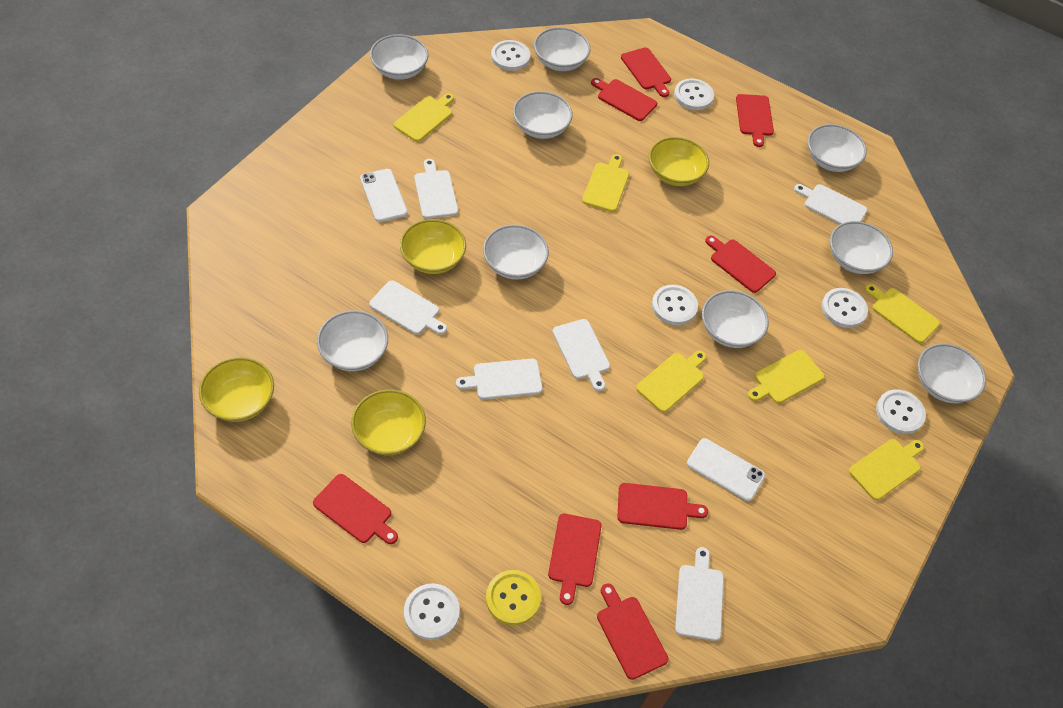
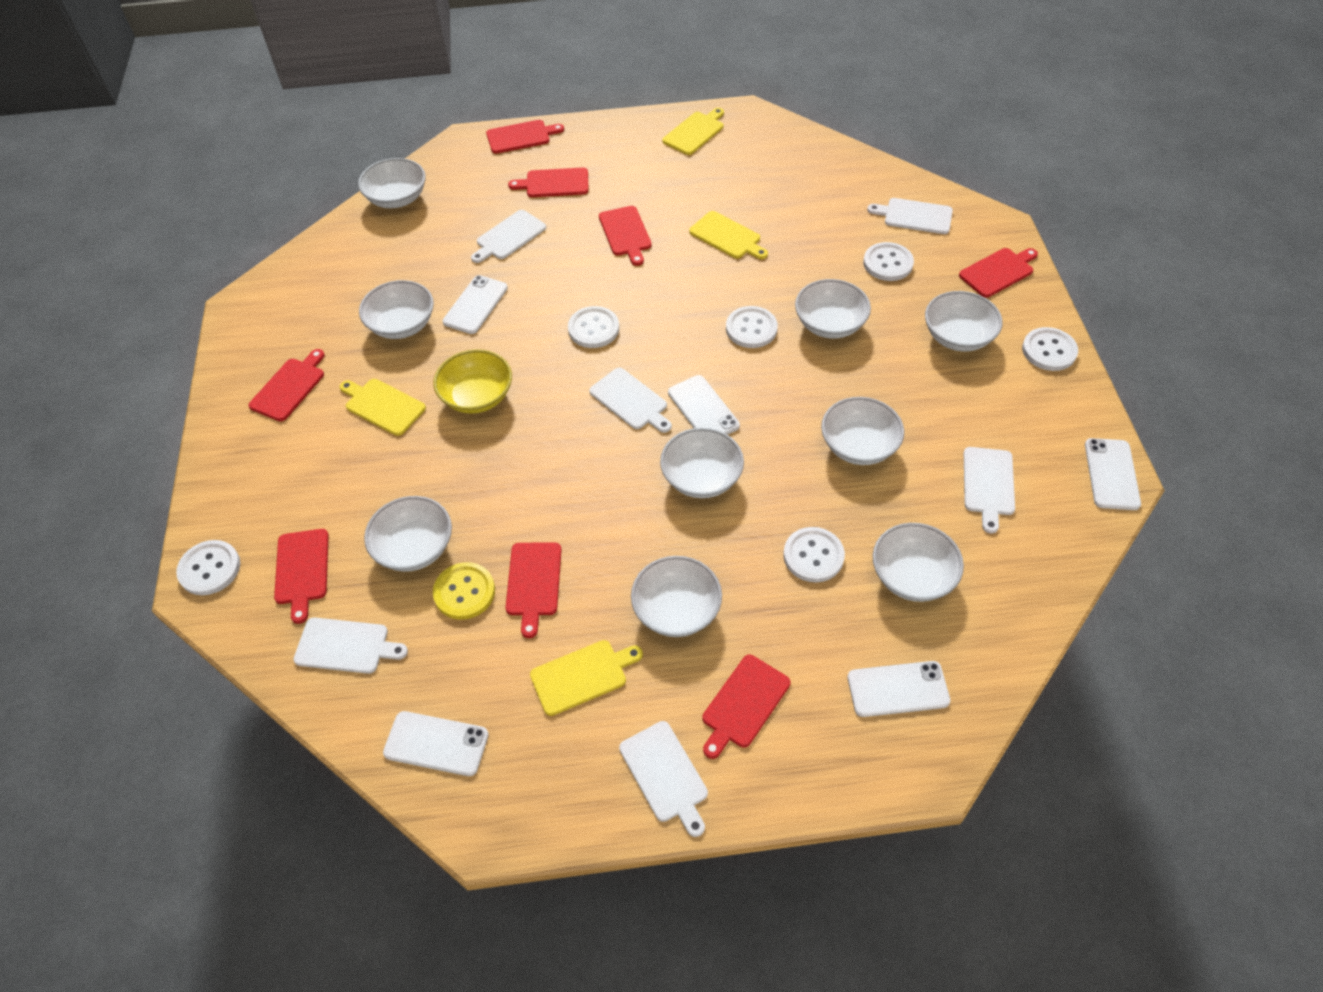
white phone: [360,169,408,222] [687,438,765,501] = 2 -> [383,711,489,776] [443,275,508,334] [668,375,740,435] [847,661,950,717] [1085,438,1141,510] = 5
yellow bowl: [199,357,274,422] [351,389,426,455] [400,219,466,274] [649,137,709,186] = 4 -> [434,349,512,414] = 1
yellow cutting board: [394,93,454,142] [582,154,629,212] [636,351,706,412] [748,350,825,403] [849,439,924,500] [865,284,940,343] = 6 -> [340,379,426,436] [530,640,643,716] [663,108,724,155] [689,211,768,259] = 4

